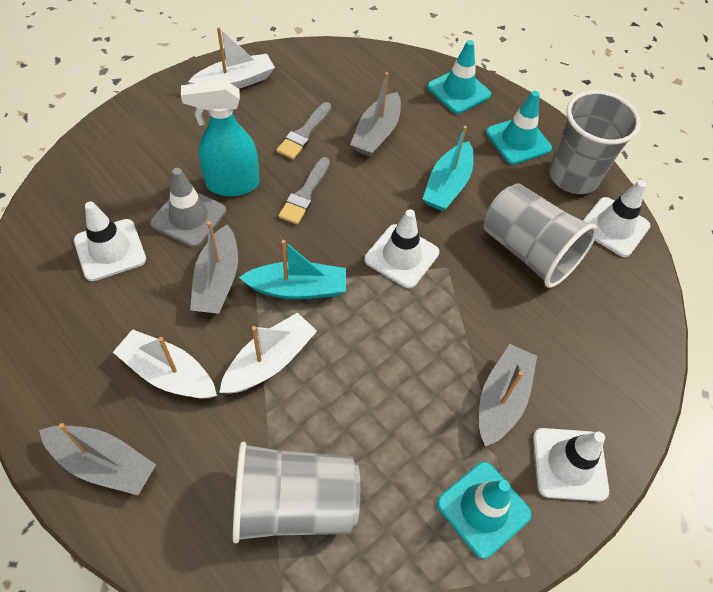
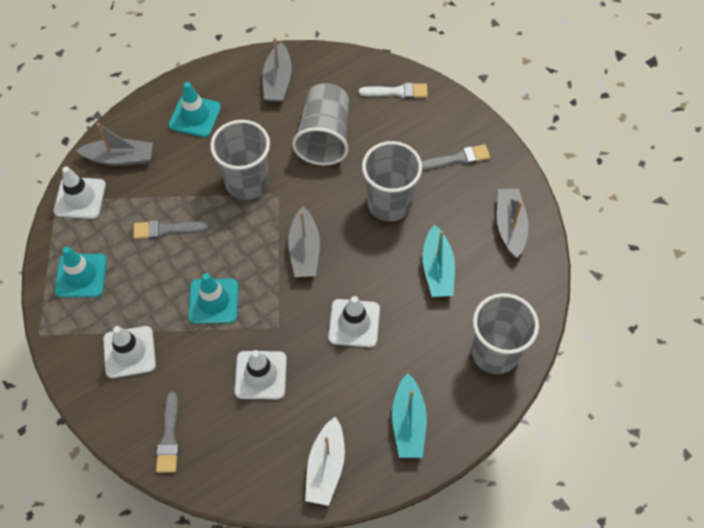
grey brush: [276,102,331,159] [278,157,330,224] = 2 -> [134,220,209,239] [156,392,179,473] [422,144,490,170] = 3
grey cup: [233,442,360,543] [484,184,598,288] [549,90,641,194] = 3 -> [210,120,270,200] [292,83,349,165] [362,141,422,222] [472,293,539,374] = 4
grey traffic cone: [150,168,226,247] = 1 -> none = 0
turquoise spray bottle: [181,80,259,196] = 1 -> none = 0
white boat: [113,329,217,398] [188,27,275,89] [219,312,317,394] = 3 -> [305,416,345,506] = 1
white brush: none = 0 -> [359,83,428,99] = 1

